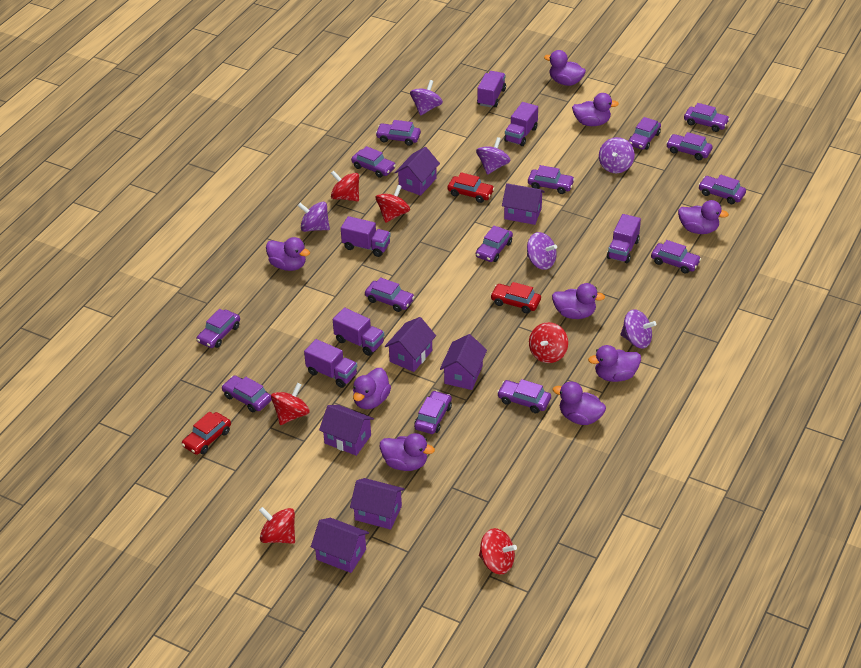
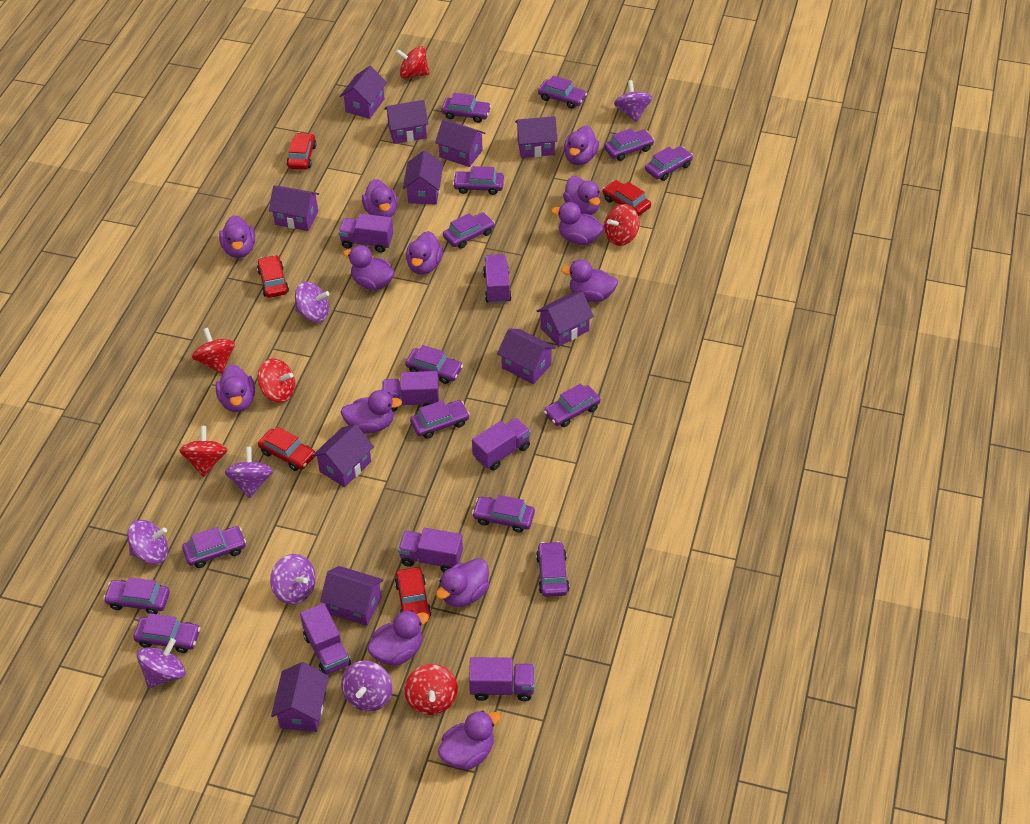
purple duck: [266,237,310,271] [353,368,391,409] [380,433,435,471] [544,50,586,86] [552,283,605,319] [553,381,606,425] [572,93,619,126] [588,345,641,382] [678,200,729,234] = 9 -> [216,364,255,412] [219,215,255,258] [341,390,402,434] [343,245,395,290] [362,179,398,217] [367,610,429,666] [406,231,443,275] [436,558,489,607] [438,710,501,770] [551,202,604,245] [561,260,618,302] [563,176,600,215] [564,126,599,165] = 13
purple house: [311,518,369,573] [319,405,374,456] [350,478,404,530] [385,317,436,372] [395,147,440,196] [440,334,487,390] [502,183,545,225] = 7 -> [269,186,319,231] [271,662,328,732] [312,424,374,487] [320,566,383,626] [340,66,387,119] [384,100,429,144] [403,150,443,205] [435,119,485,167] [497,328,556,384] [515,116,558,158] [537,292,594,347] = 11
purple spinning top: [298,202,330,232] [410,80,443,116] [476,137,511,175] [527,232,557,270] [599,137,635,173] [620,309,656,349] = 6 -> [127,520,168,564] [137,638,185,689] [225,447,273,499] [270,554,316,605] [295,281,330,322] [341,660,392,712] [614,80,652,122] = 7
purple truck: [304,339,357,388] [333,307,384,356] [341,216,391,257] [477,71,506,107] [504,102,538,146] [607,214,641,263] = 6 -> [300,603,351,674] [338,214,393,253] [382,371,439,412] [398,528,463,572] [469,657,535,701] [472,418,531,471] [483,254,512,304] = 7
red car: [182,412,231,455] [447,172,495,203] [490,282,541,313] = 3 -> [257,255,289,298] [258,427,315,471] [287,133,317,170] [395,567,432,620] [603,180,651,216] = 5

